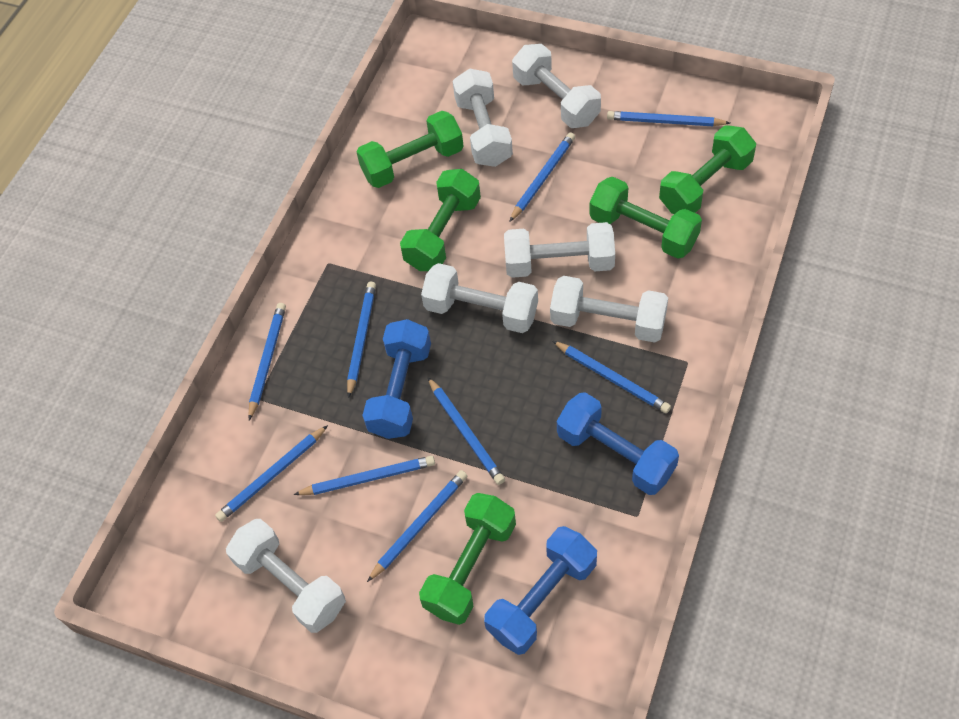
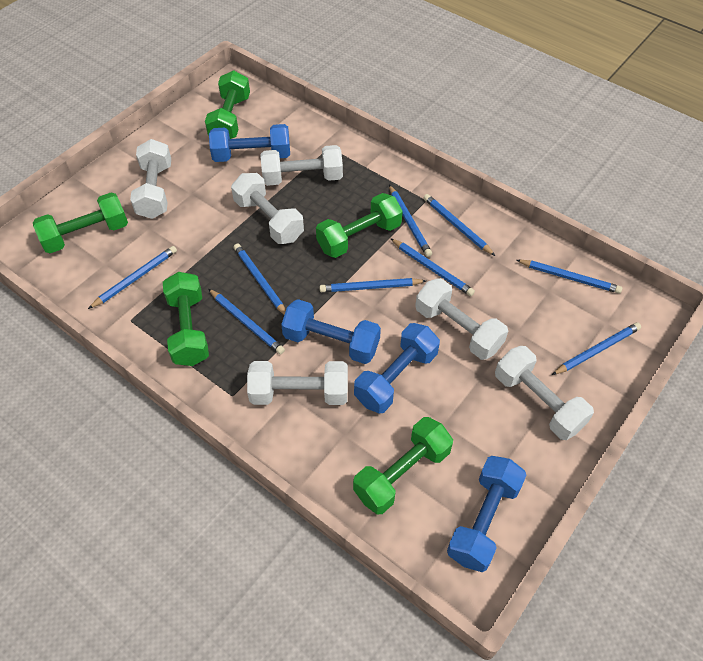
blue dumbbell: [362,319,431,439] [484,526,597,655] [557,392,679,495] = 3 -> [209,124,290,162] [281,299,381,364] [354,323,440,413] [447,456,526,572] = 4

